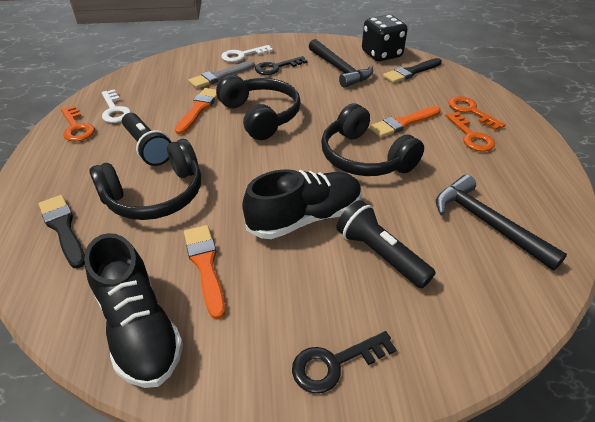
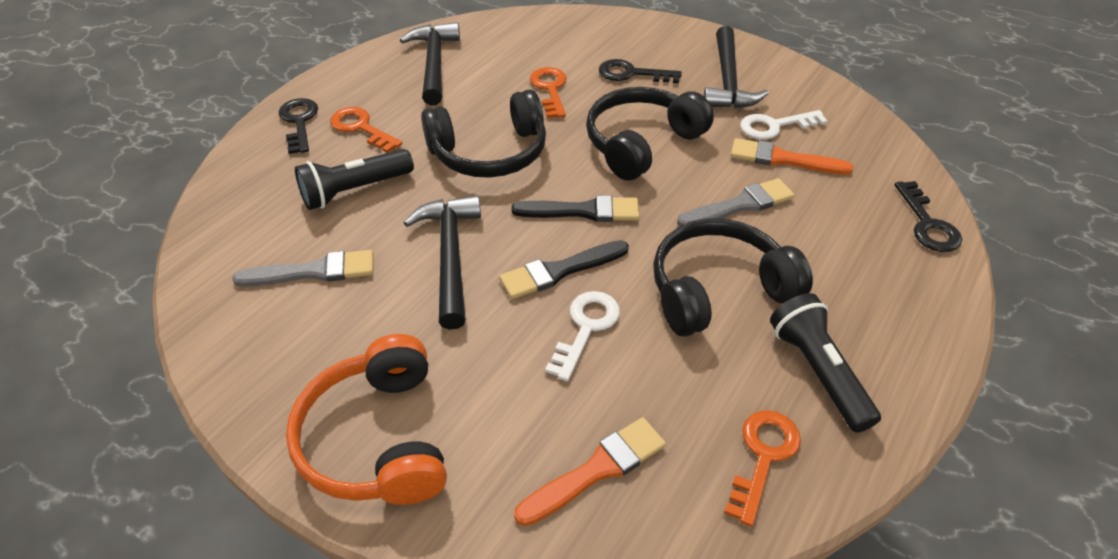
black dice: [362,15,408,61] = 1 -> none = 0
black hammer: [309,39,373,88] [436,175,567,270] = 2 -> [400,22,460,105] [404,195,481,330] [703,26,769,108] = 3
black key: [255,56,308,75] [292,331,397,394] = 2 -> [279,98,318,154] [599,59,682,83] [894,181,962,252] = 3
black shoe: [84,233,183,388] [242,169,362,239] = 2 -> none = 0
grey brush: [188,61,255,88] = 1 -> [232,250,374,287] [677,178,794,227] = 2
orange brush: [175,88,217,134] [184,225,225,319] [369,106,441,137] = 3 -> [514,417,666,526] [731,138,853,175] = 2
orange headphones: none = 0 -> [286,334,447,505] = 1

